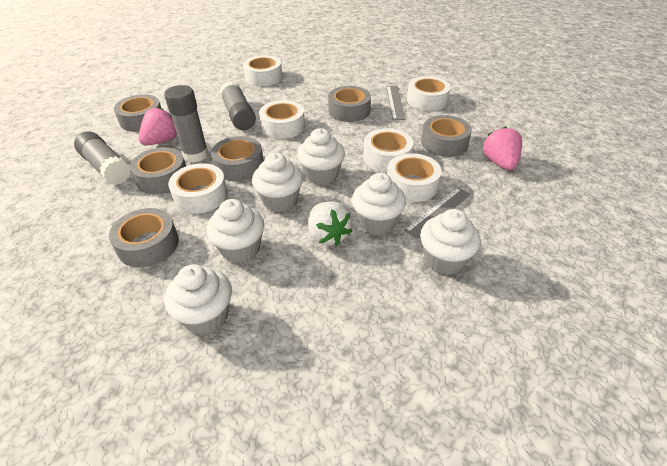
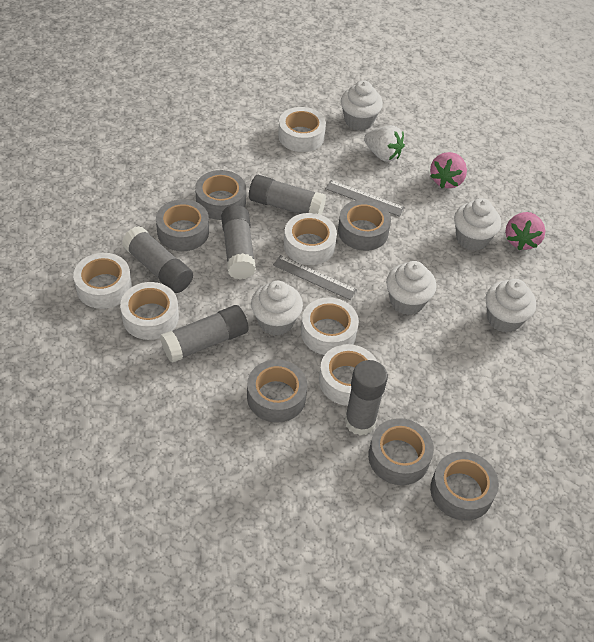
grey glue stick: [74,131,131,185] [164,85,208,163] [220,81,256,130] = 3 -> [122,226,193,293] [160,305,248,363] [221,205,256,280] [249,175,326,215] [345,360,388,436] = 5
white cupcake: [164,264,232,335] [207,199,264,263] [252,153,303,212] [297,128,345,185] [352,173,406,235] [420,209,480,275] = 6 -> [251,281,303,336] [341,80,383,131] [386,261,436,315] [454,198,501,251] [486,279,536,333] = 5

